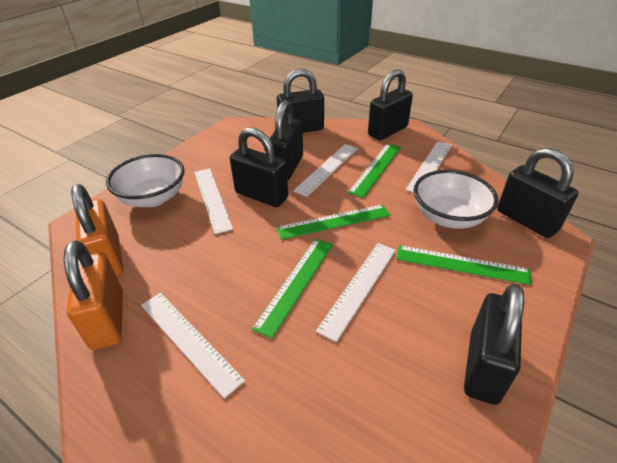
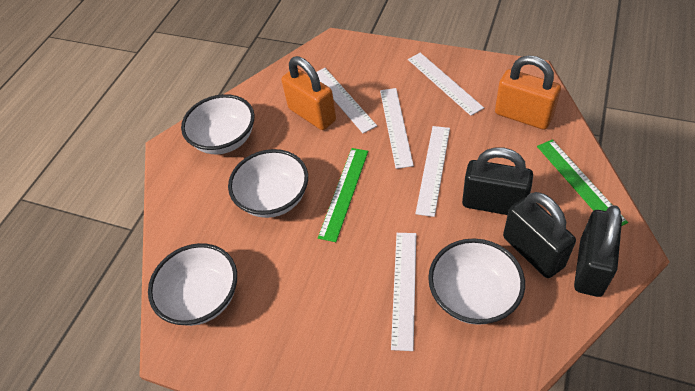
black padlock: [230,127,288,207] [269,101,303,180] [277,69,324,133] [368,69,413,140] [464,284,524,405] [497,148,578,238] = 6 -> [462,147,533,215] [503,192,576,278] [574,205,622,297] = 3
green ruler: [252,239,333,338] [276,204,390,240] [348,143,401,198] [396,245,532,285] = 4 -> [318,148,368,242] [537,139,628,226] = 2
white bowl: [106,154,185,207] [414,170,498,229] = 2 -> [148,243,237,326] [181,94,254,154] [228,149,308,218] [428,238,525,325] = 4

